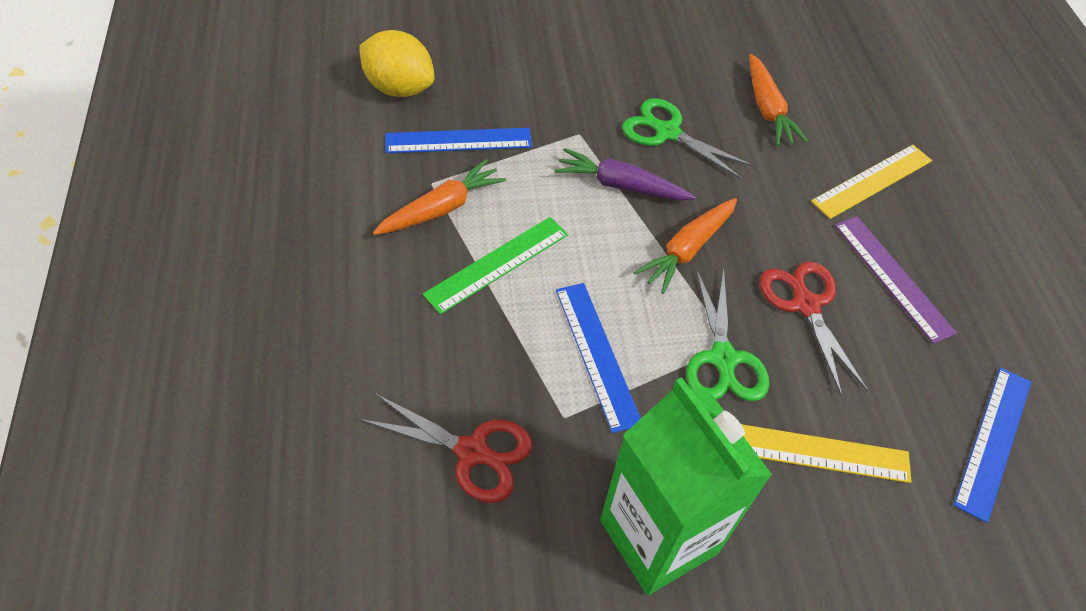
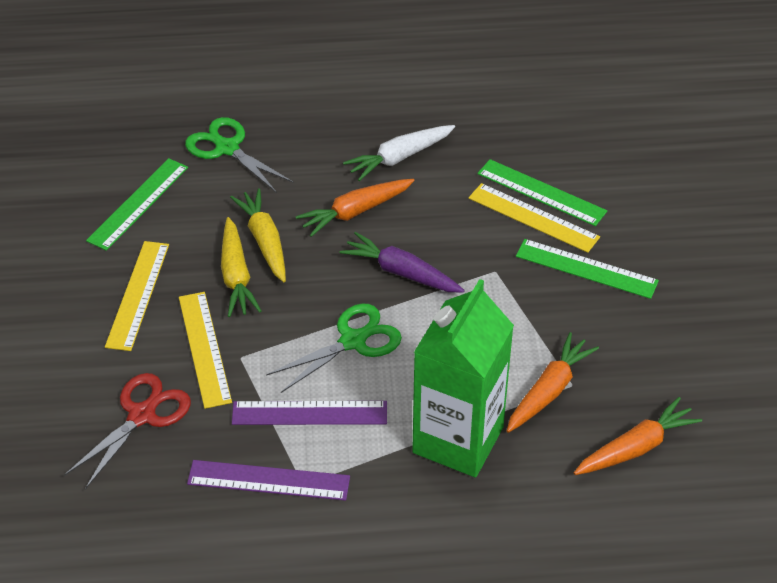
blue ruler: [385,128,532,153] [556,283,641,433] [954,367,1031,523] = 3 -> none = 0
green ruler: [423,217,568,314] = 1 -> [86,158,188,251] [477,159,607,226] [516,239,659,299] = 3
purple ruler: [835,216,957,344] = 1 -> [187,460,350,501] [232,401,387,425] = 2
red scissors: [359,393,533,503] [759,261,868,397] = 2 -> [64,373,191,489] = 1
white carrot: none = 0 -> [343,125,455,181] = 1
yellow carrot: none = 0 -> [221,217,261,317] [230,188,286,282] = 2
yellow lemon: [359,30,434,97] = 1 -> none = 0
yellow ruler: [741,424,912,483] [811,145,932,219] = 2 -> [105,241,169,351] [179,292,232,409] [469,183,600,253] = 3

